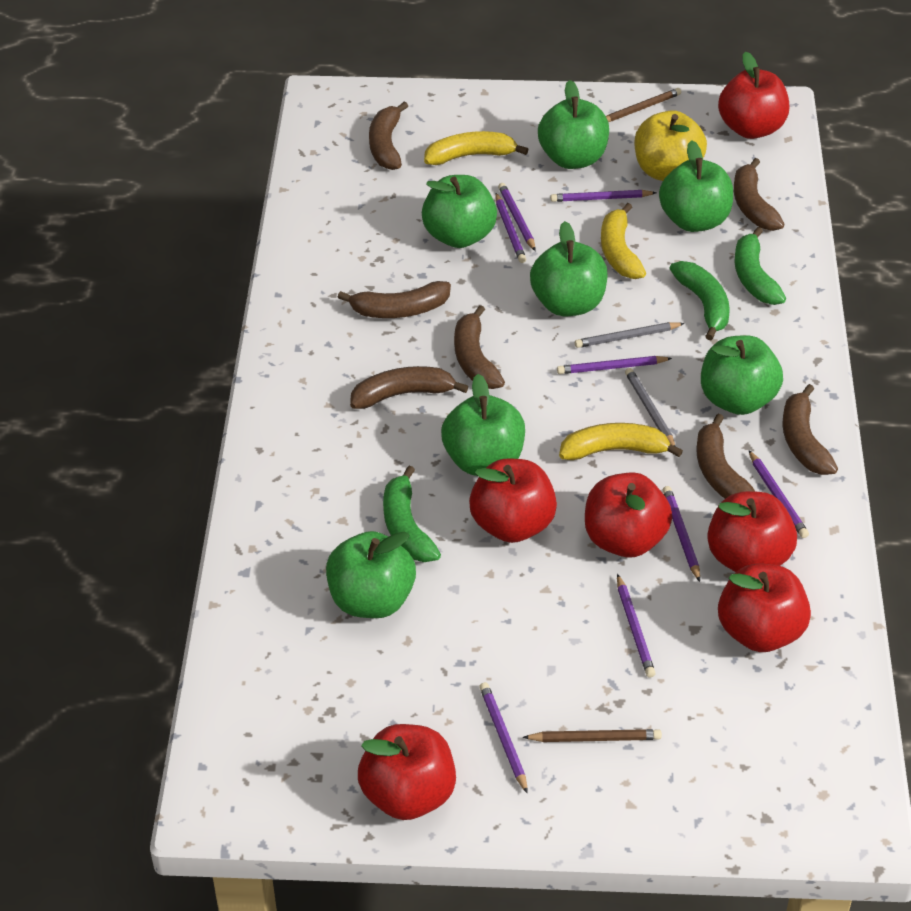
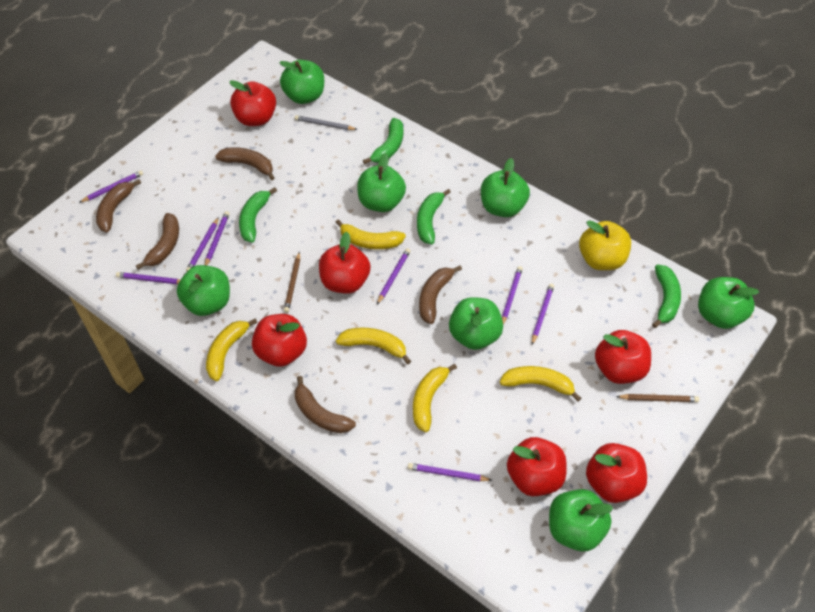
brown banana: [338,281,451,318] [350,366,468,409] [369,102,408,170] [454,305,505,389] [696,414,755,499] [734,158,785,231] [782,384,838,475] = 7 -> [96,179,141,232] [136,213,179,270] [215,147,275,180] [295,376,356,433] [419,265,462,324] = 5
green banana: [383,466,441,562] [670,261,730,340] [734,227,786,305] = 3 -> [239,187,277,243] [363,118,404,164] [417,189,451,244] [652,265,681,328] = 4
grey pencil: [575,322,685,348] [625,368,676,447] = 2 -> [295,115,358,130] = 1
yellow banana: [424,131,529,165] [559,423,683,460] [601,203,646,279] = 3 -> [206,318,257,381] [335,219,406,249] [336,328,411,364] [413,364,457,432] [500,366,581,401] = 5

